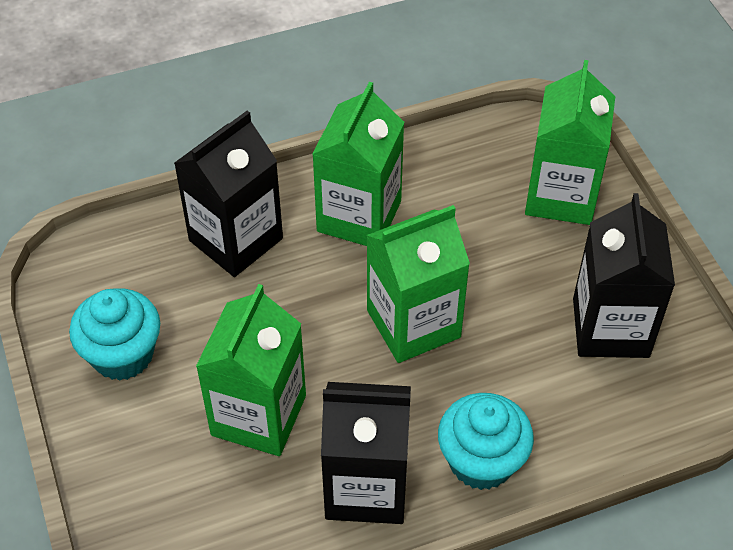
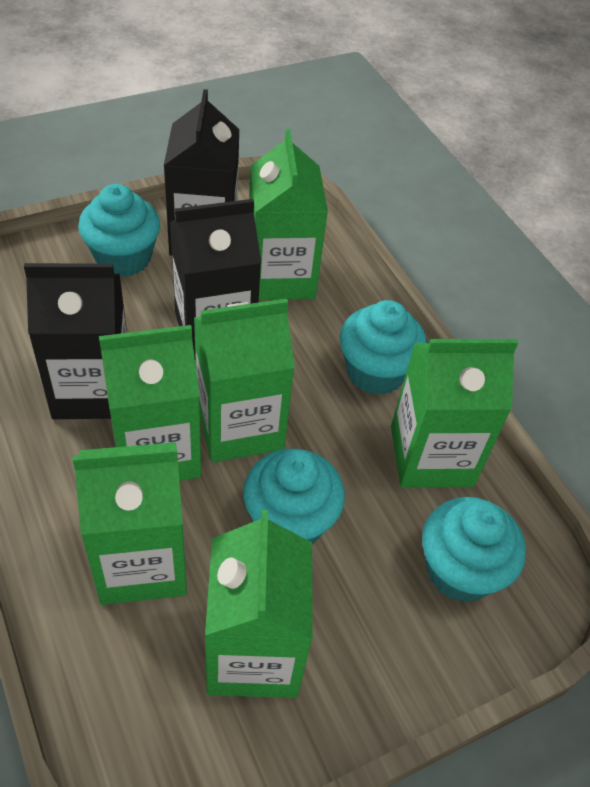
green carton: [196,284,306,456] [312,82,404,246] [366,205,470,363] [525,60,615,225] = 4 -> [73,442,187,605] [99,325,201,481] [194,298,295,463] [205,510,313,698] [249,129,328,300] [391,339,518,488] = 6
turquoise cupcake: [69,288,160,381] [438,393,534,490] = 2 -> [78,184,160,277] [243,449,345,544] [340,300,427,395] [422,497,526,602] = 4

